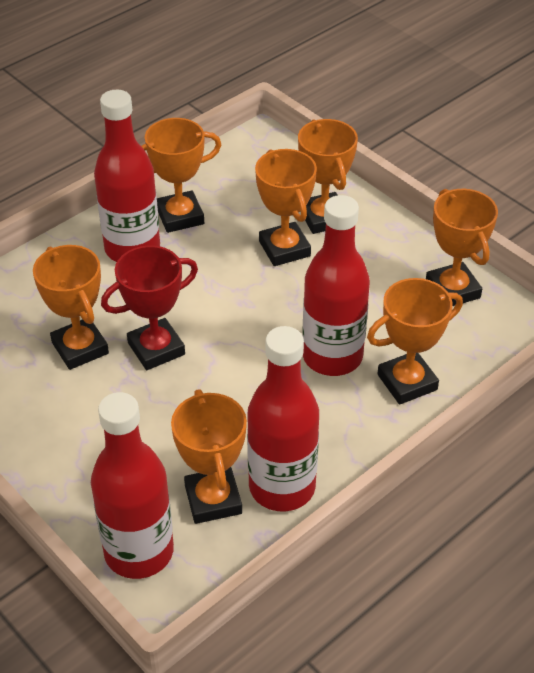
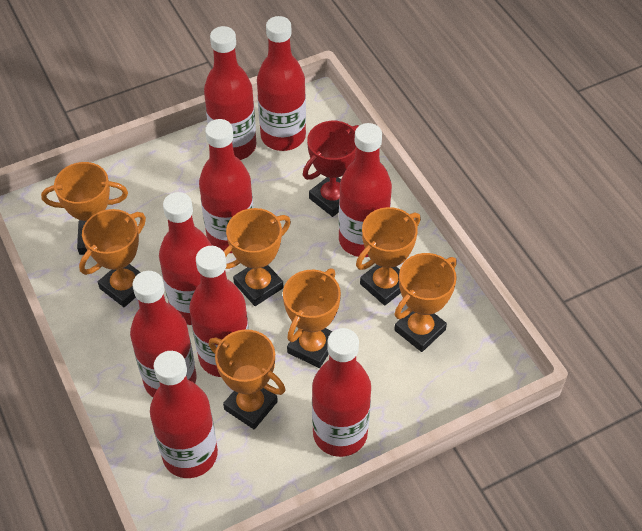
red bottle: [91,392,174,579] [94,90,160,262] [247,326,319,512] [302,195,370,376] = 4 -> [130,271,196,397] [150,351,218,478] [159,192,212,325] [189,246,249,377] [199,119,254,253] [204,26,256,160] [257,16,306,151] [312,328,371,457] [339,123,392,257] = 9

